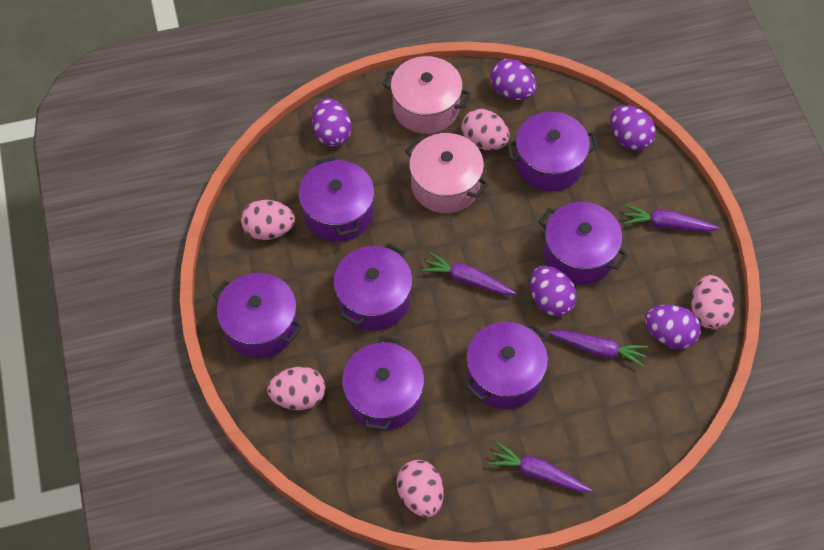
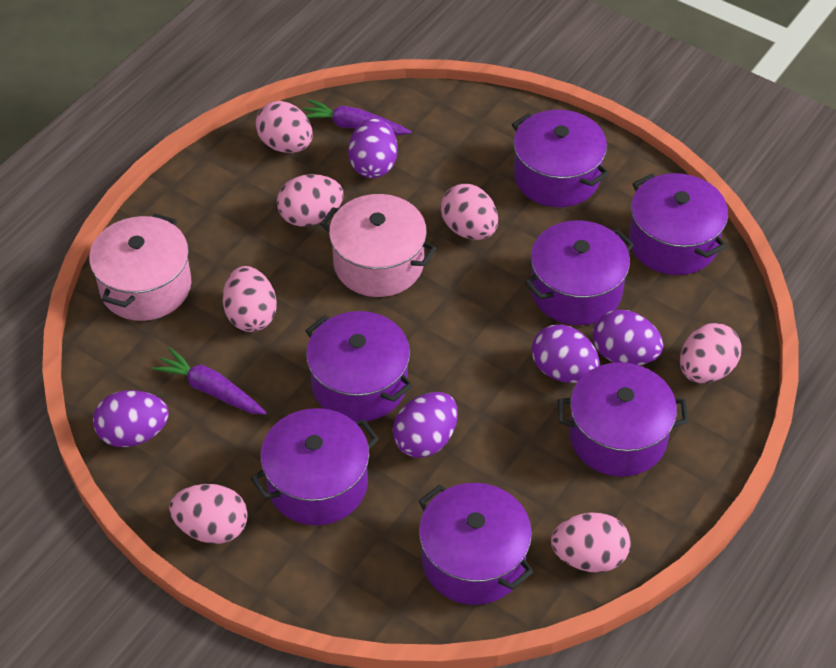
pink egg: [241,200,295,240] [267,367,325,410] [396,460,444,517] [461,109,510,150] [691,275,735,330] = 5 -> [169,484,248,544] [223,266,277,332] [256,101,313,153] [277,174,344,227] [441,184,498,240] [551,513,631,573] [680,323,742,383] = 7
purple carrot: [421,252,516,295] [489,442,592,492] [548,330,648,367] [623,205,719,232] = 4 -> [152,348,267,415] [303,99,412,135] = 2

